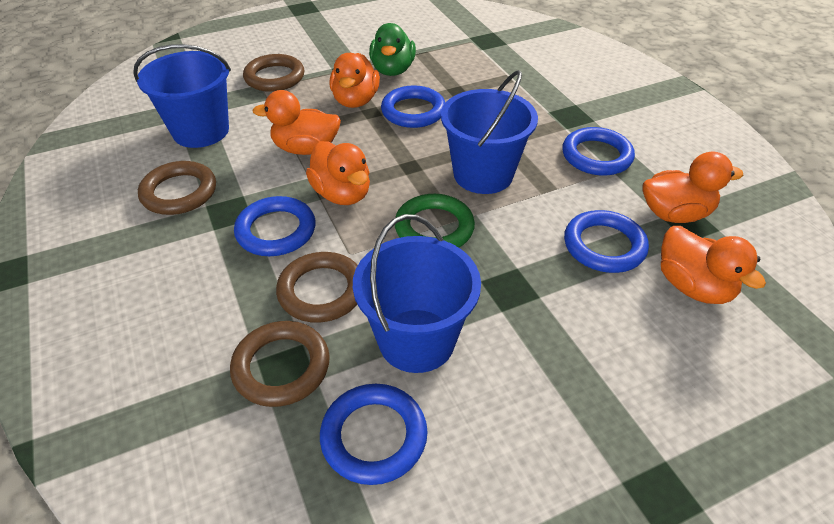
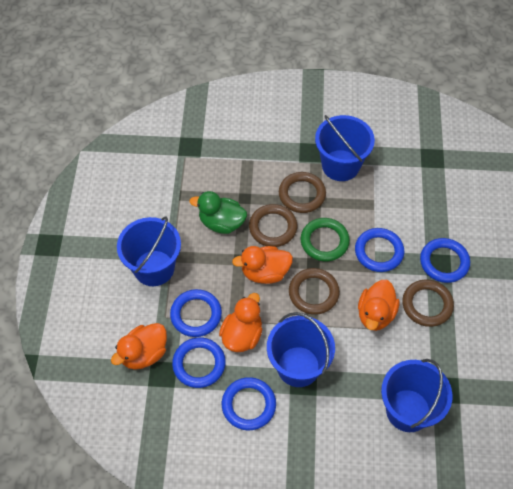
blue bucket: [133,44,231,148] [353,214,481,373] [441,70,538,194] = 3 -> [117,217,181,286] [267,312,335,387] [315,115,375,181] [381,359,453,432] = 4
orange duck: [252,90,341,155] [306,141,370,205] [330,53,380,108] [643,152,743,223] [661,226,766,304] = 5 -> [111,323,167,370] [219,293,262,352] [232,246,293,284] [358,280,399,331] = 4

